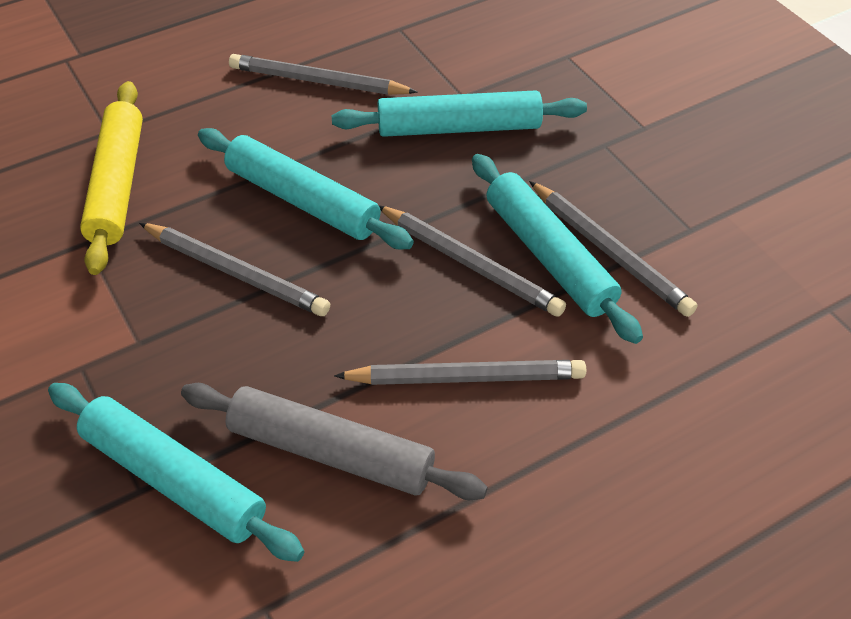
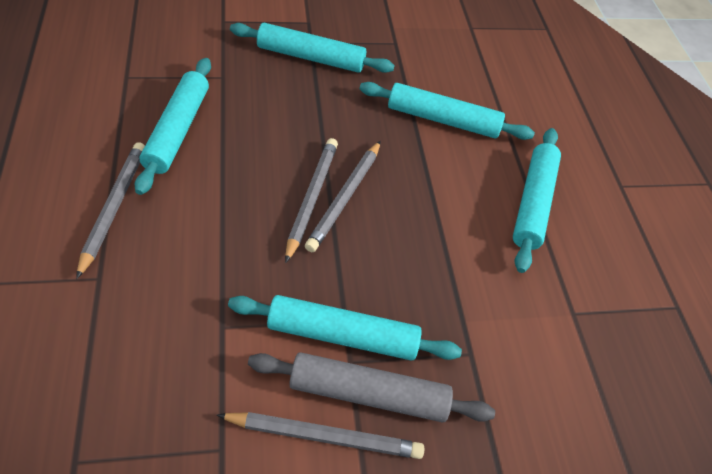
grey pencil: [139,223,330,316] [229,54,417,95] [334,360,586,385] [379,205,566,317] [529,181,697,317] = 5 -> [76,142,145,279] [217,412,425,459] [285,138,338,263] [305,141,381,252] = 4
turquoise rolling pin: [48,383,304,562] [198,128,414,249] [332,90,587,137] [472,154,643,344] = 4 -> [135,58,211,195] [228,295,462,361] [230,23,395,73] [359,82,535,140] [513,128,561,273] = 5
yellow rolling pin: [80,81,143,275] = 1 -> none = 0

